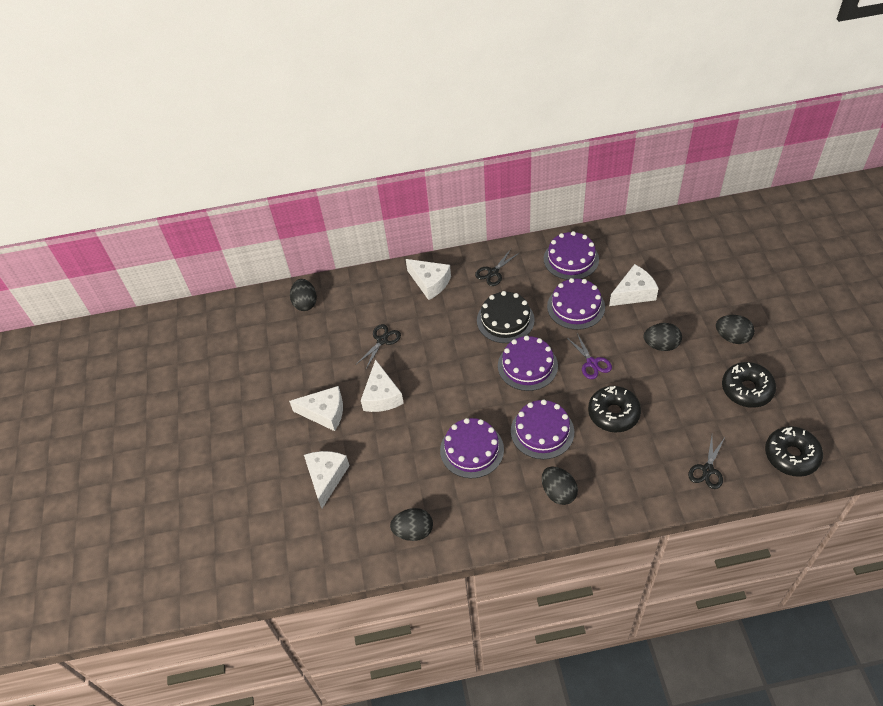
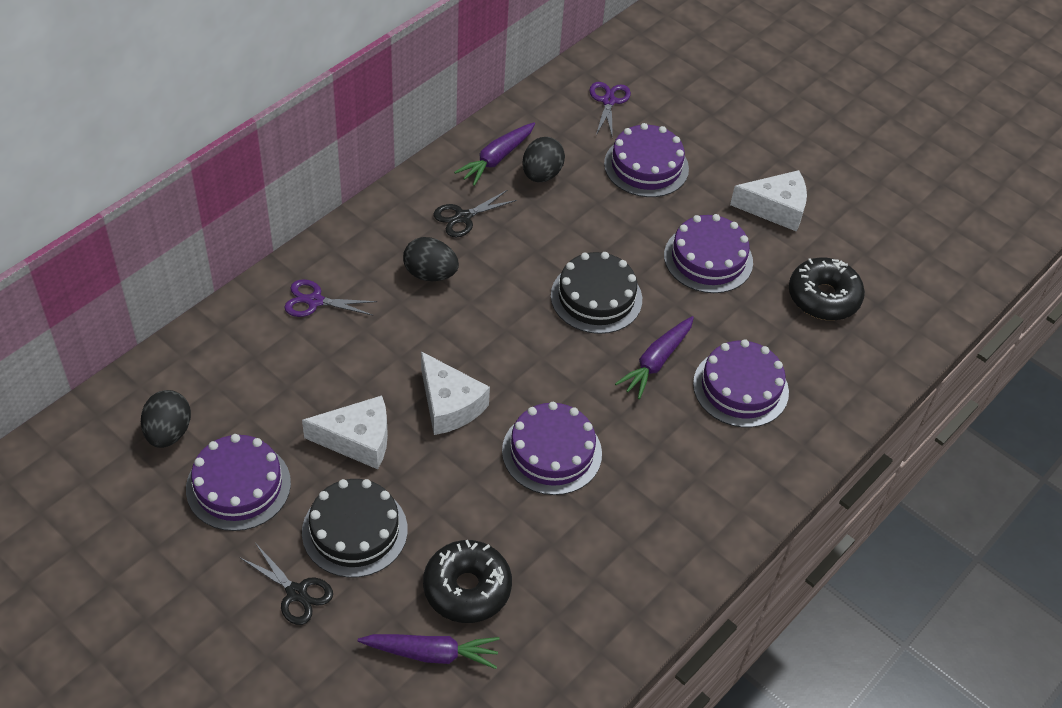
black cake: [477,291,535,343] = 1 -> [302,479,407,578] [551,252,642,334] = 2
black donut: [588,386,641,432] [722,362,776,408] [765,426,823,477] = 3 -> [423,540,512,623] [789,257,865,321] = 2
black egg: [290,279,317,311] [390,508,433,541] [542,467,578,505] [644,323,682,351] [716,315,755,344] = 5 -> [141,390,191,448] [403,237,459,281] [523,137,565,182] = 3
black scissors: [357,324,401,369] [475,249,519,286] [688,436,724,489] = 3 -> [239,544,333,625] [433,190,517,238] = 2
purple carrot: none = 0 -> [358,634,500,669] [454,122,535,186] [615,316,694,399] = 3
purple scissors: [567,333,612,379] = 1 -> [284,279,377,317] [589,82,631,139] = 2
white cheese: [289,386,343,431] [304,451,350,508] [361,359,404,412] [406,259,451,300] [609,264,659,306] = 5 -> [302,396,388,469] [421,351,490,435] [730,170,807,232] = 3

